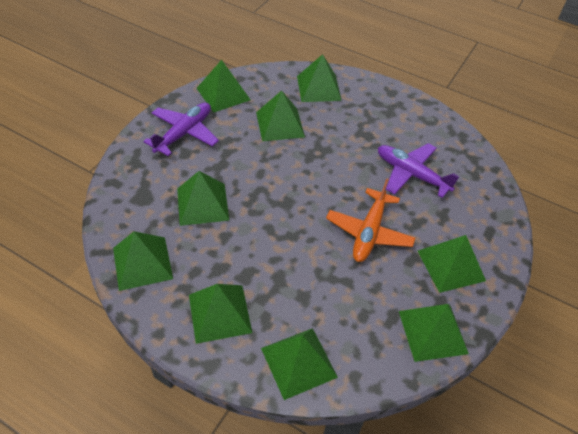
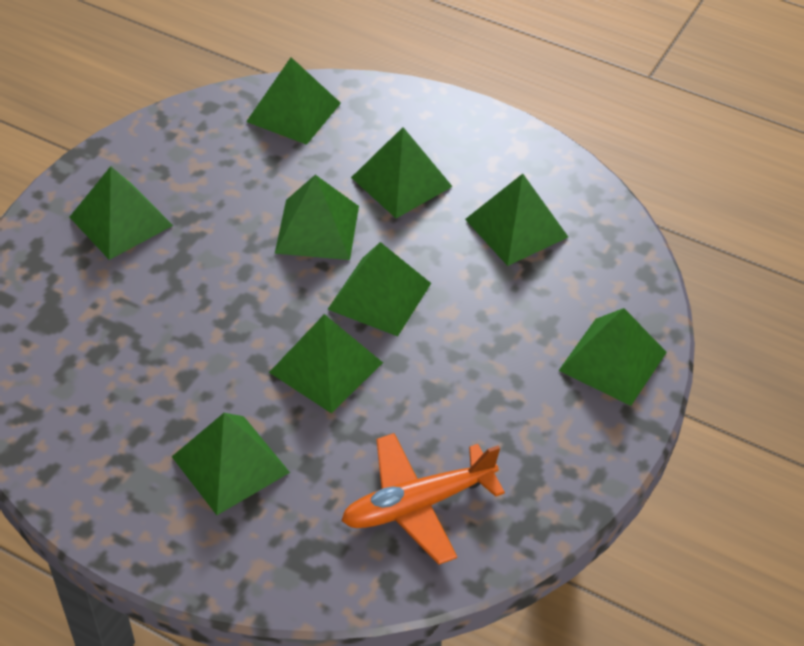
purple plane: [143,103,219,156] [378,143,459,198] = 2 -> none = 0

